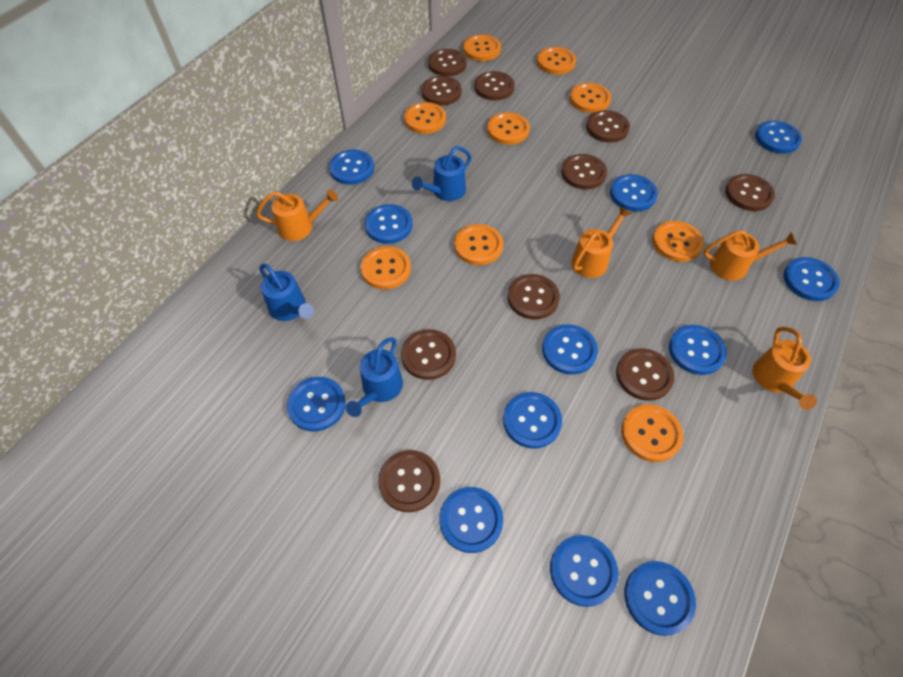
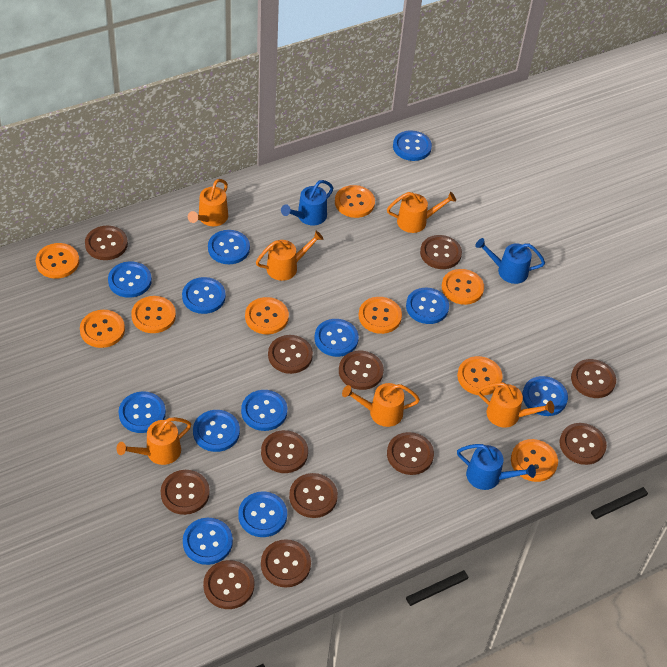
brown button: [378,450,440,512] [401,329,456,380] [421,76,462,106] [428,49,467,76] [474,71,515,101] [507,274,560,320] [561,154,607,189] [586,110,630,143] [616,348,675,401] [725,174,775,211] = 10 -> [85,226,128,260] [161,470,210,515] [203,560,254,609] [261,430,308,473] [261,539,311,588] [268,335,313,374] [289,473,338,518] [339,351,384,390] [387,432,434,475] [420,235,462,269] [560,423,607,465] [571,359,616,398] = 12
orange watering can: [256,189,338,241] [572,206,632,278] [703,230,797,281] [753,327,817,410] = 4 -> [117,417,191,465] [188,179,228,226] [256,231,323,281] [342,383,420,427] [387,192,456,233] [477,382,554,428] = 6

